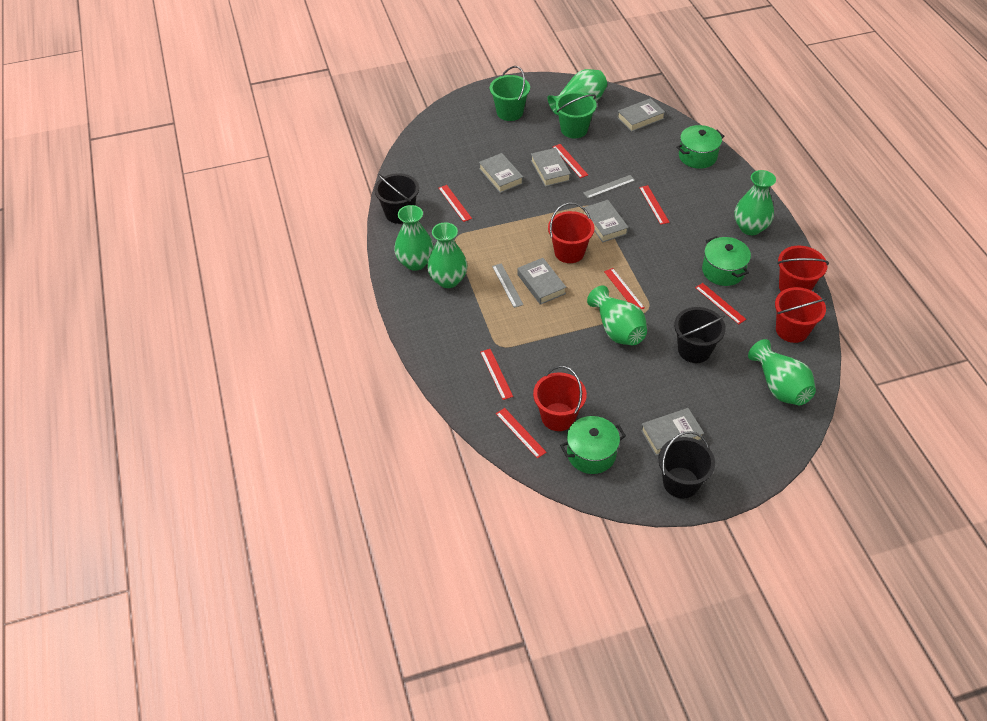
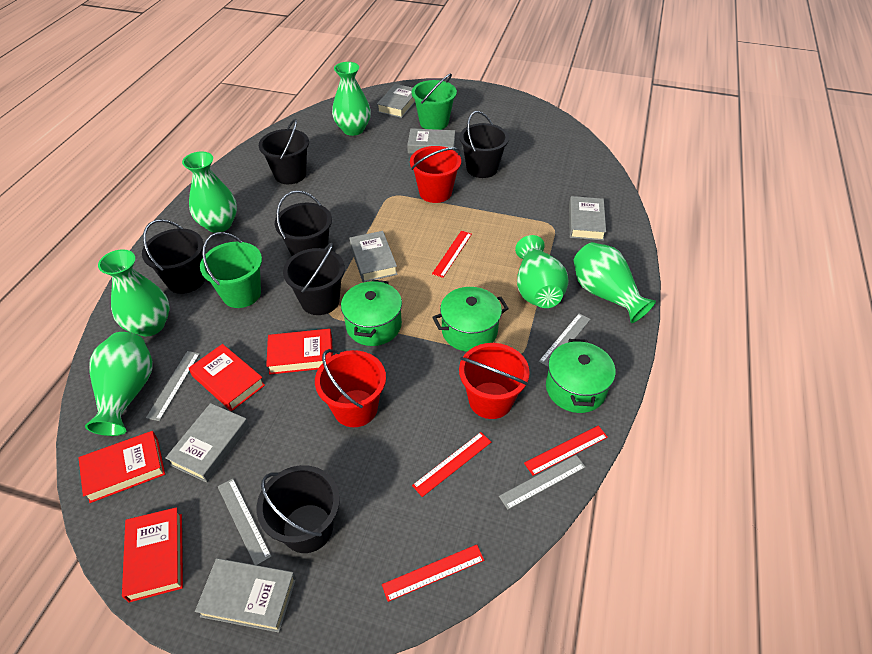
black bucket: [374,173,419,224] [658,431,715,499] [674,307,726,363] = 3 -> [142,219,205,294] [257,465,340,553] [259,119,309,184] [275,190,332,256] [283,243,345,315] [460,111,509,178] = 6
grey ruler: [492,263,524,308] [583,175,635,199] = 2 -> [146,351,200,421] [218,478,272,565] [499,455,586,510] [539,313,591,367] = 4
red book: none = 0 -> [78,431,165,503] [122,507,183,602] [189,344,265,411] [266,329,333,375] = 4
red bucket: [533,366,587,431] [548,202,595,263] [775,287,827,343] [777,246,829,291] = 4 -> [315,349,386,427] [410,146,461,203] [459,343,530,419] = 3
red ruler: [439,185,472,222] [480,349,513,400] [496,408,547,459] [553,144,588,178] [604,268,645,309] [639,185,670,225] [695,283,746,324] = 7 -> [382,544,484,602] [412,432,491,497] [432,231,472,278] [524,426,608,476] = 4

